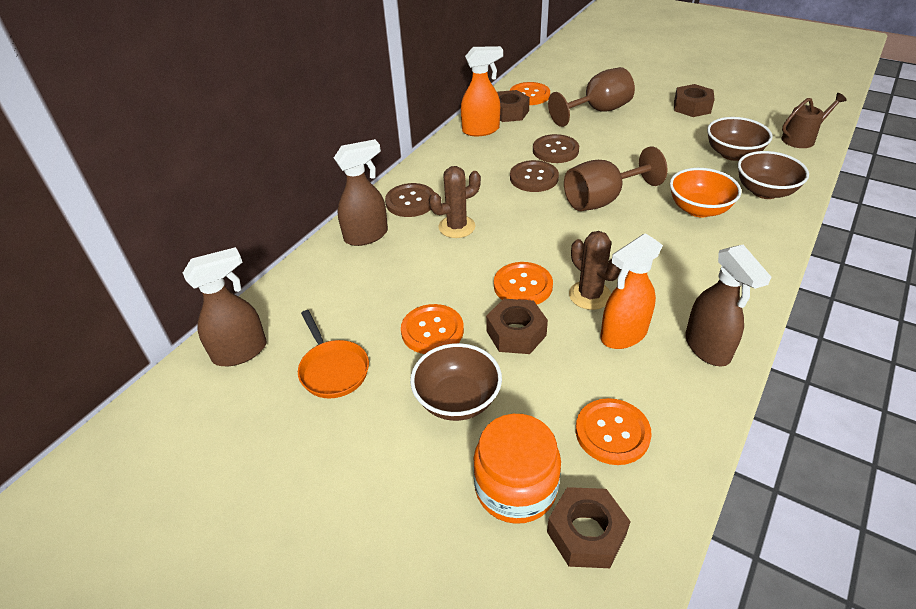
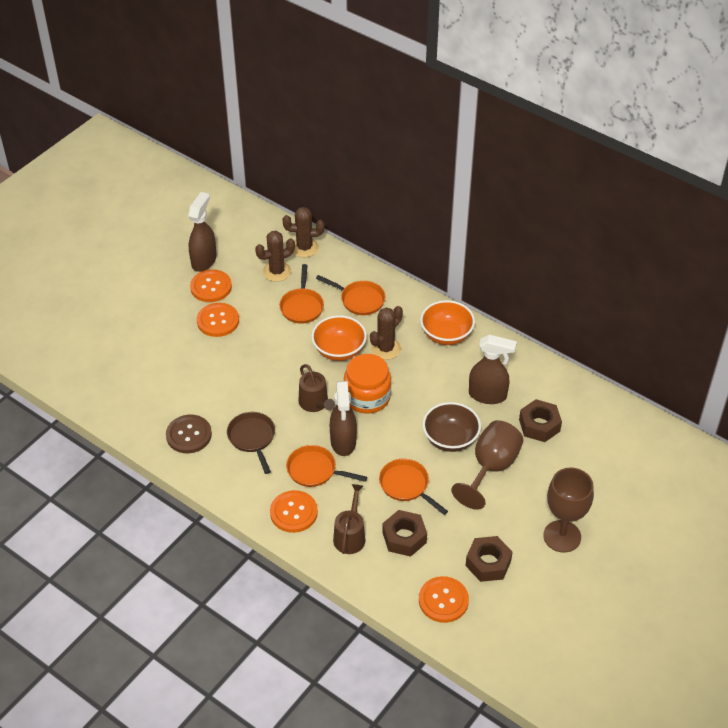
brown bowl: [410,343,502,421] [707,117,773,161] [738,151,809,199] = 3 -> [422,402,481,452] = 1
brown button: [385,183,434,217] [510,160,559,192] [533,134,579,163] = 3 -> [166,415,212,453] = 1
brown cactus: [429,166,481,238] [569,231,621,310] = 2 -> [255,231,295,282] [283,207,325,257] [370,306,403,360] = 3
brown nut: [486,299,548,354] [497,90,530,122] [547,487,631,568] [674,84,715,117] = 4 -> [382,510,427,557] [465,536,513,582] [519,399,562,442] = 3
brown pan: none = 0 -> [227,412,275,474] = 1
brown watering can: [782,93,847,148] = 1 -> [299,364,335,412] [333,484,365,554] = 2
orange bowl: [670,168,741,218] = 1 -> [311,315,367,361] [420,300,475,345] = 2
orange pan: [298,310,369,399] = 1 -> [279,264,324,324] [286,445,367,487] [316,275,385,315] [379,459,448,515] = 4
orange spray bottle: [461,46,503,136] [600,233,663,349] = 2 -> none = 0

